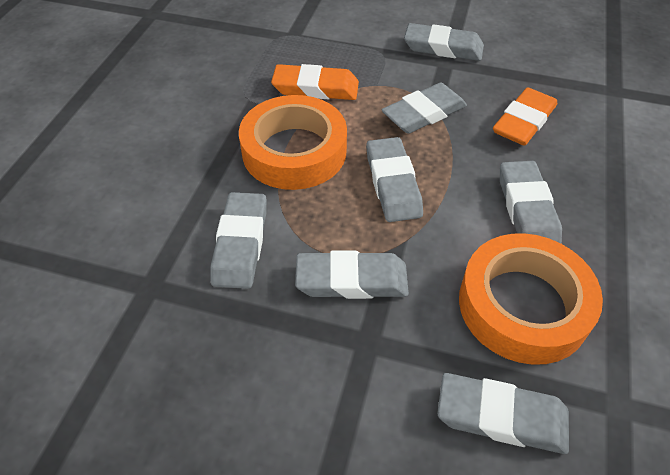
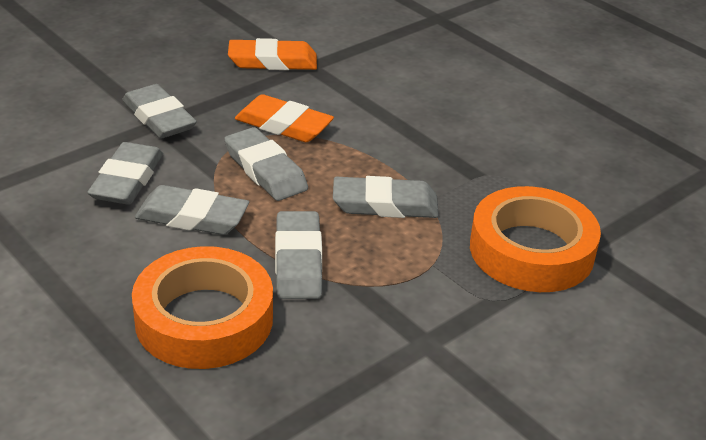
grey eraser: [210,192,267,289] [295,251,409,299] [366,137,423,222] [382,83,467,134] [404,23,484,61] [437,373,569,454] [500,161,562,243] = 7 -> [87,142,163,205] [122,84,197,138] [135,185,249,235] [224,127,308,201] [275,211,322,299] [333,176,439,218] = 6

